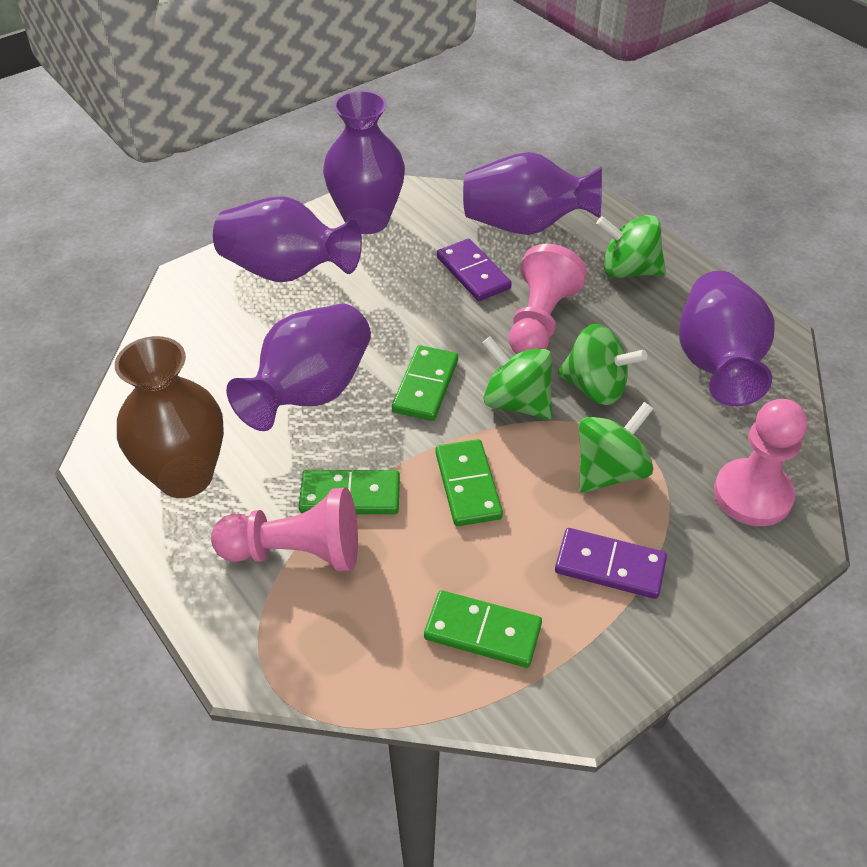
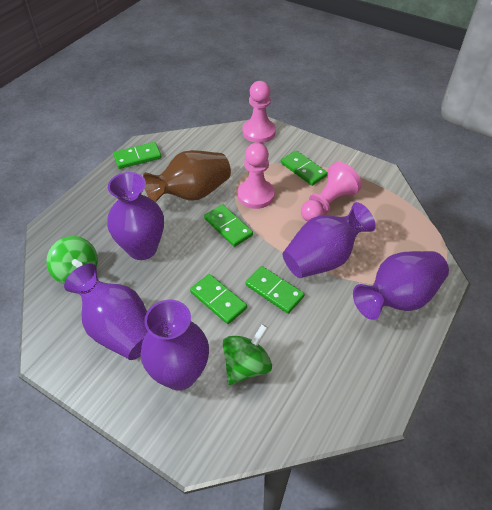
green domino: [299,470,400,514] [392,345,458,421] [424,590,542,668] [435,439,503,526] = 4 -> [113,142,162,169] [190,274,247,324] [204,204,253,247] [245,266,304,314] [281,150,328,186] = 5
green spinning top: [482,336,552,420] [557,324,647,405] [579,402,653,493] [596,215,666,278] = 4 -> [46,236,98,284] [222,324,272,385] = 2
purple domino: [437,239,512,301] [555,528,667,599] = 2 -> none = 0

